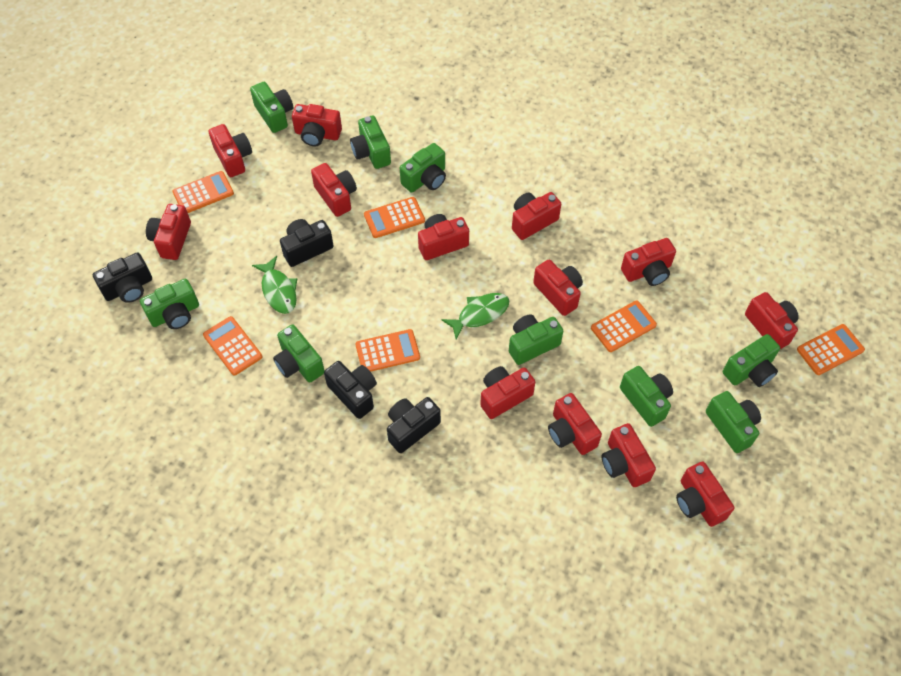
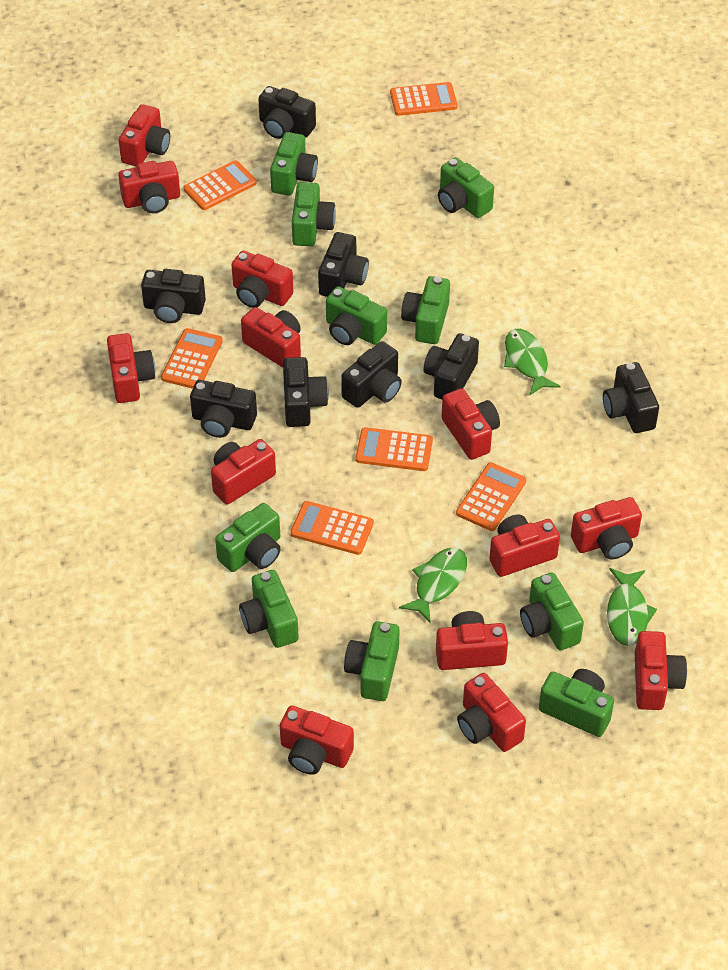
black camera: [93,253,152,303] [280,219,334,267] [324,361,377,419] [387,397,441,453] = 4 -> [141,269,206,323] [190,380,257,438] [258,86,316,139] [283,357,329,427] [318,232,369,297] [341,341,402,408] [424,333,479,399] [603,362,659,433] = 8
green camera: [140,279,199,329] [250,82,293,133] [273,325,325,383] [350,115,391,169] [400,143,446,193] [509,314,563,365] [620,366,673,427] [706,391,761,453] [723,334,780,387] = 9 -> [215,503,281,572] [239,570,299,648] [270,132,318,196] [292,182,336,246] [326,286,387,345] [344,621,399,701] [401,276,450,344] [438,157,494,218] [520,573,584,650] [539,669,614,737] = 10
green fish: [252,256,297,314] [441,293,509,340] = 2 -> [399,547,467,624] [504,329,561,396] [607,568,657,646] = 3

